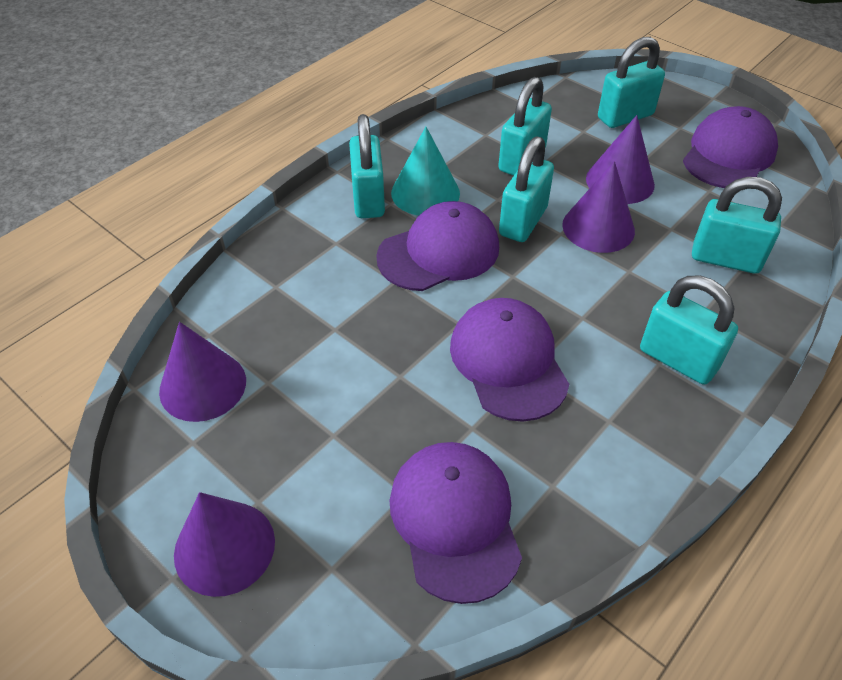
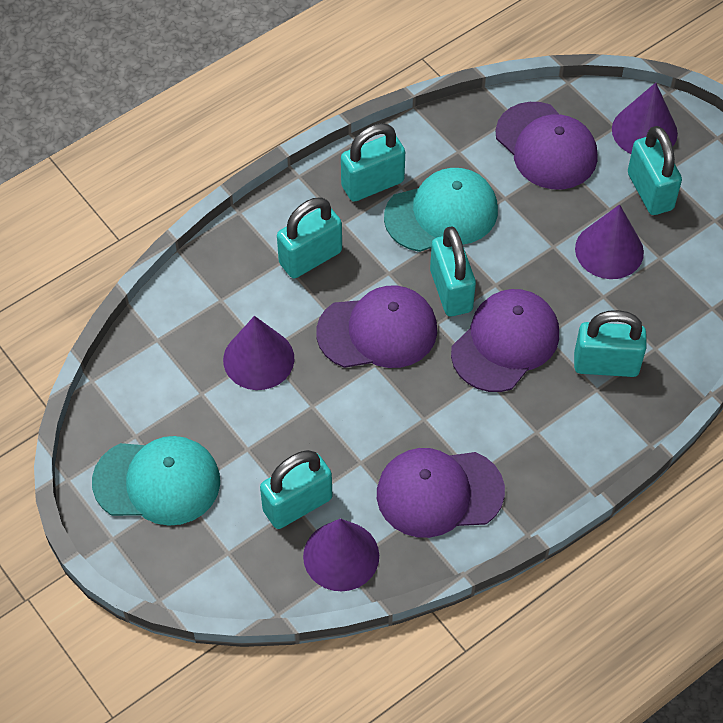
turquoise cap: none = 0 -> [92,436,220,526] [384,168,498,252] = 2
turquoise cone: [391,127,460,215] = 1 -> none = 0

